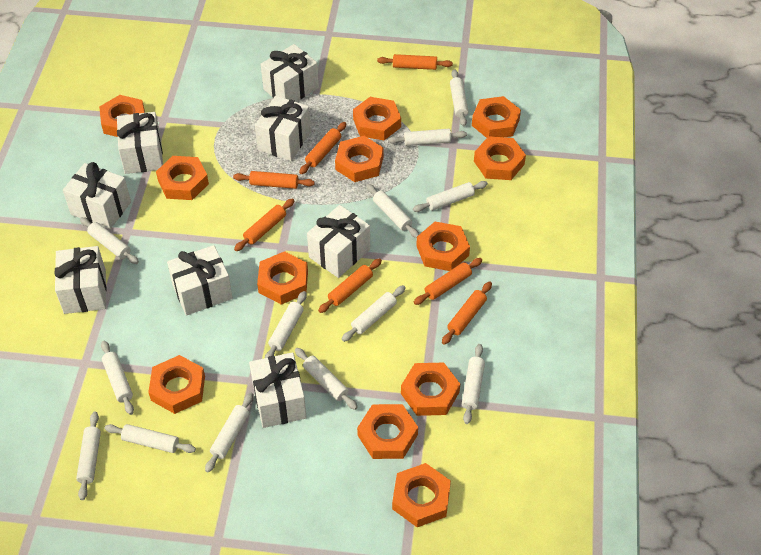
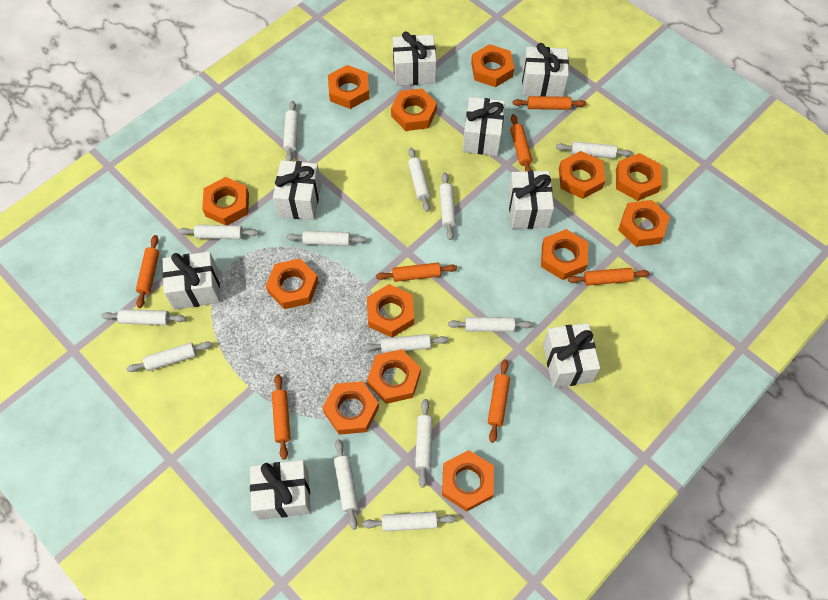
orange nut: [99,95,145,137] [148,355,205,414] [156,156,209,200] [257,251,308,305] [335,136,383,182] [353,97,401,140] [357,404,418,459] [392,463,451,527] [401,362,460,416] [416,222,470,271] [472,96,521,138] [474,136,526,180] = 12 -> [202,177,249,225] [266,259,319,309] [322,381,379,435] [328,65,370,109] [367,284,414,338] [367,349,421,404] [391,88,437,131] [442,450,494,512] [471,44,514,87] [541,229,588,280] [559,151,605,199] [616,153,662,201] [618,200,670,247] = 13

